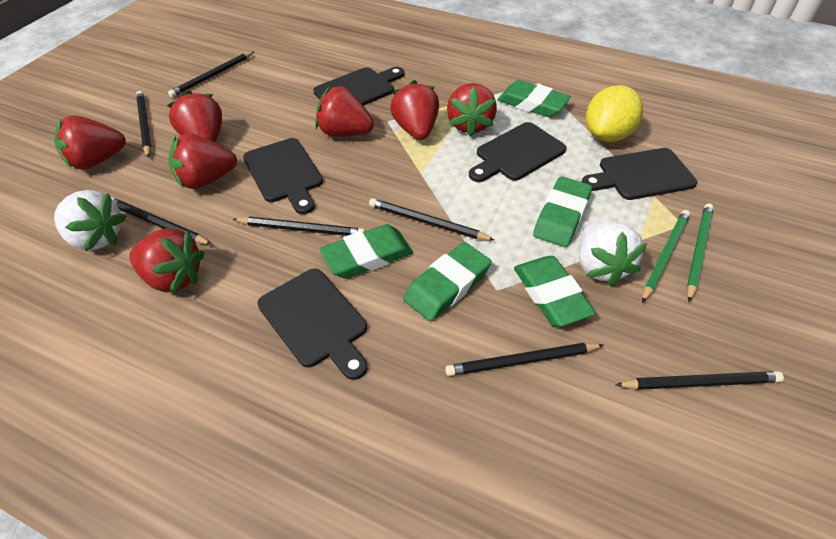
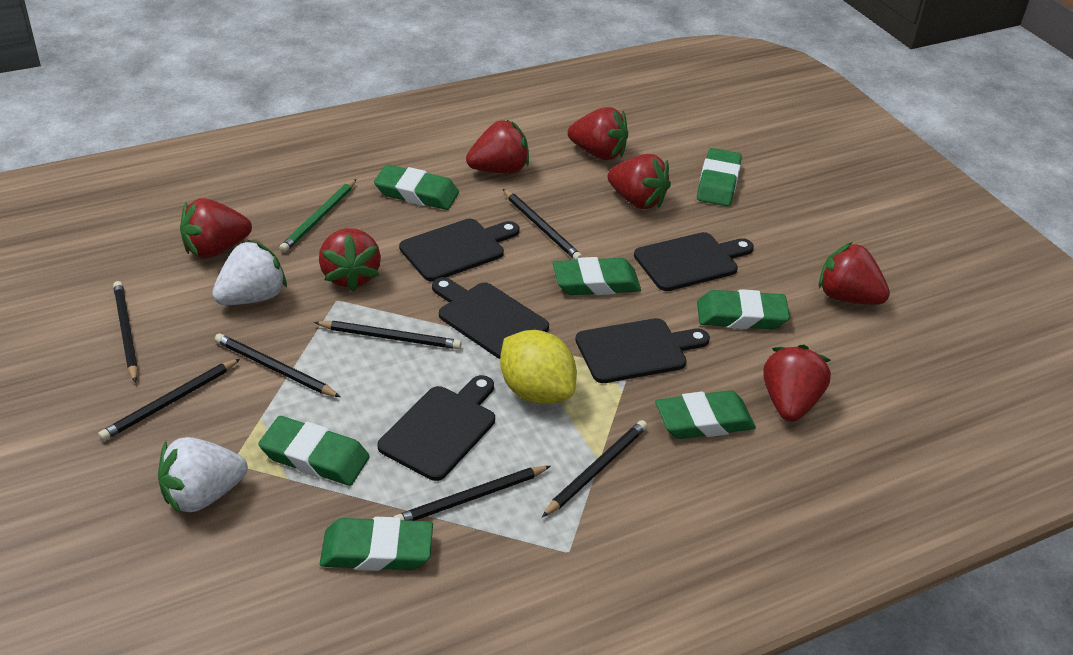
green eraser: [320,224,413,279] [403,242,491,321] [498,80,571,117] [514,256,596,327] [533,176,592,247] = 5 -> [258,416,370,486] [320,517,433,571] [374,164,459,210] [553,257,641,295] [655,390,756,439] [697,148,742,206] [697,289,790,329] = 7
green pencil: [642,210,690,303] [687,203,713,302] = 2 -> [279,179,356,253] = 1

